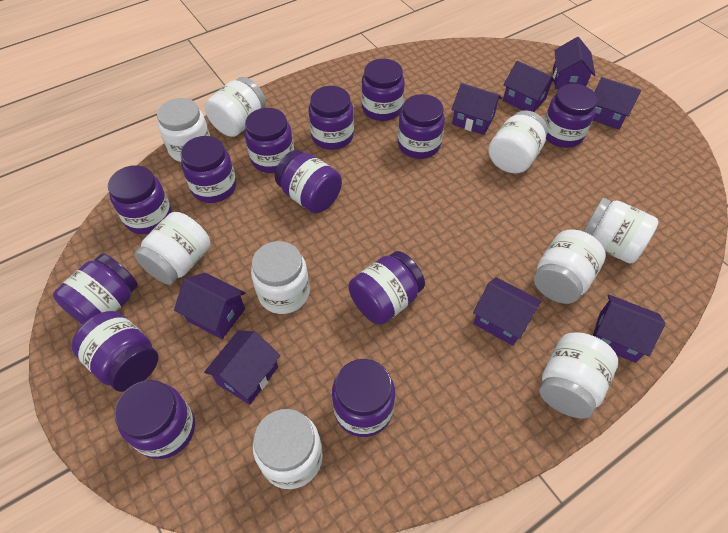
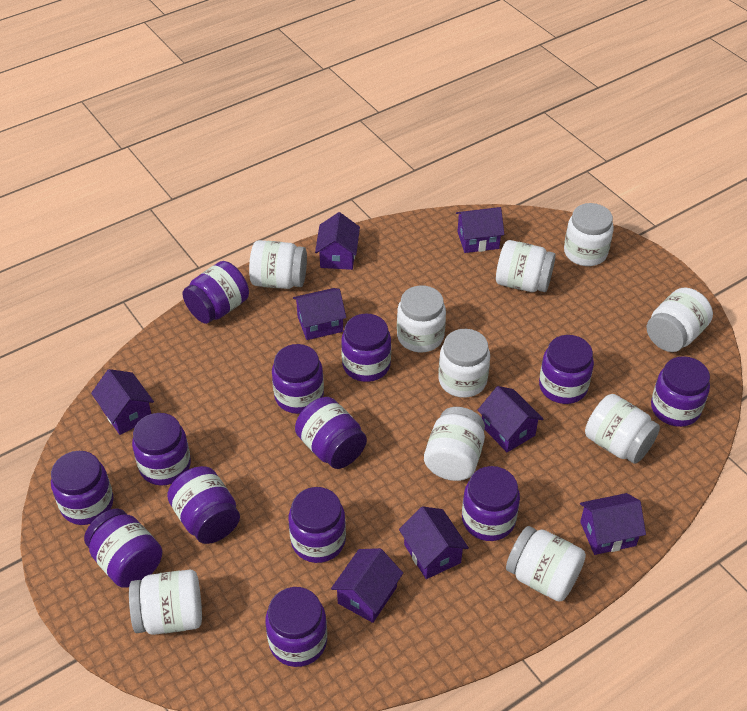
white jar: [134,212,210,285] [157,98,210,162] [205,77,266,137] [251,241,310,314] [253,409,323,489] [488,110,548,174] [534,230,606,304] [539,332,618,419] [583,198,658,264] = 9 -> [129,570,202,635] [249,240,307,289] [397,285,446,352] [424,407,485,481] [439,329,490,398] [496,240,555,292] [506,526,586,602] [564,203,614,266] [585,394,660,464] [647,288,713,352] = 10

